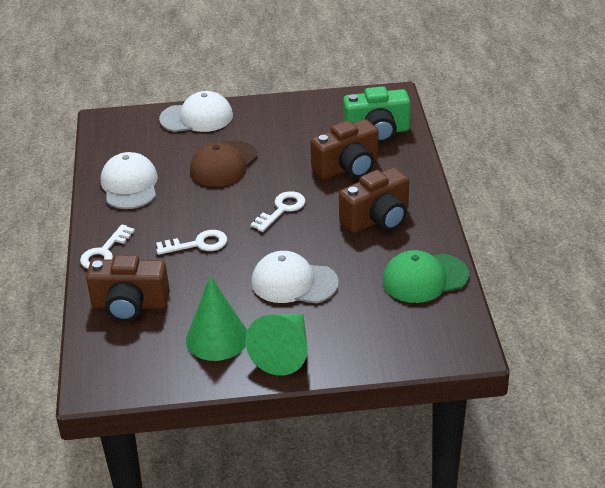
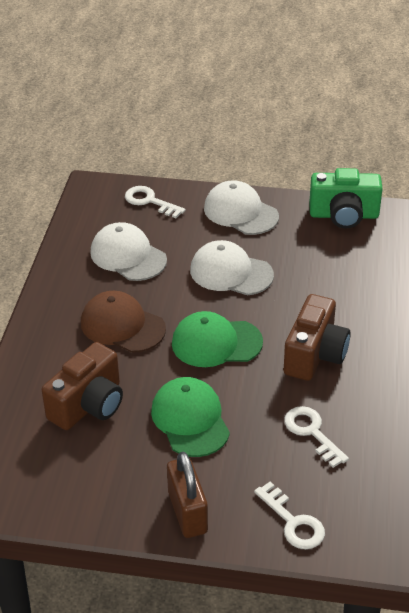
brown camera: [86,255,170,322] [310,119,379,179] [339,167,409,233] = 3 -> [42,342,123,430] [284,294,351,381] = 2
brown padlock: none = 0 -> [167,452,208,538] = 1
green cap: [382,250,469,303] = 1 -> [151,377,230,457] [172,311,263,367] = 2
green cone: [186,276,247,361] [245,314,307,375] = 2 -> none = 0

